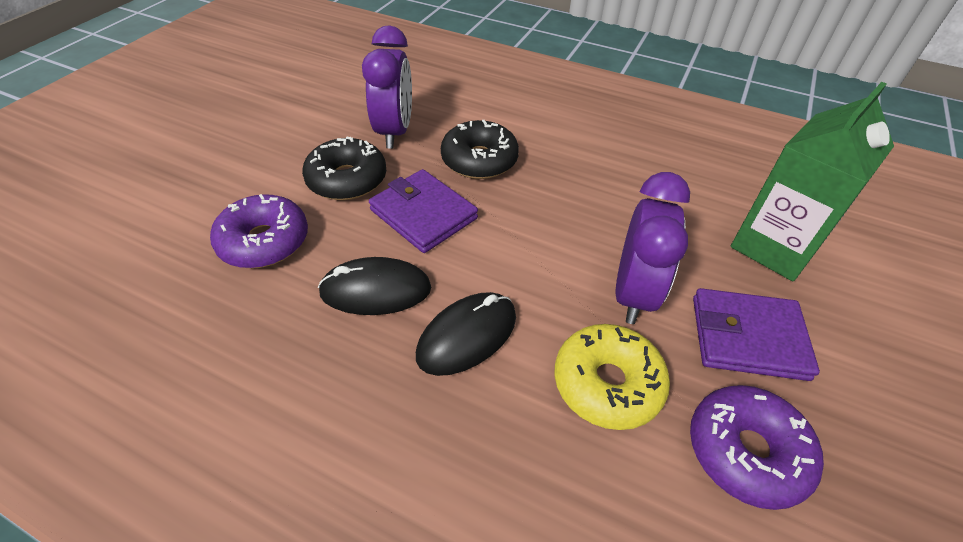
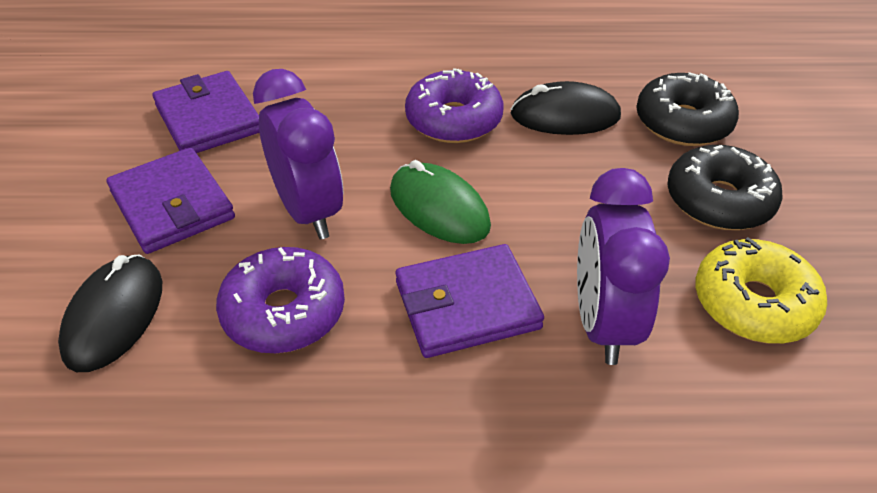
green carton: [731,82,894,281] = 1 -> none = 0
green mouse: none = 0 -> [390,160,491,244] = 1
purple wallet: [369,169,478,253] [693,288,820,381] = 2 -> [106,147,235,254] [152,71,259,153] [395,244,544,358] = 3

